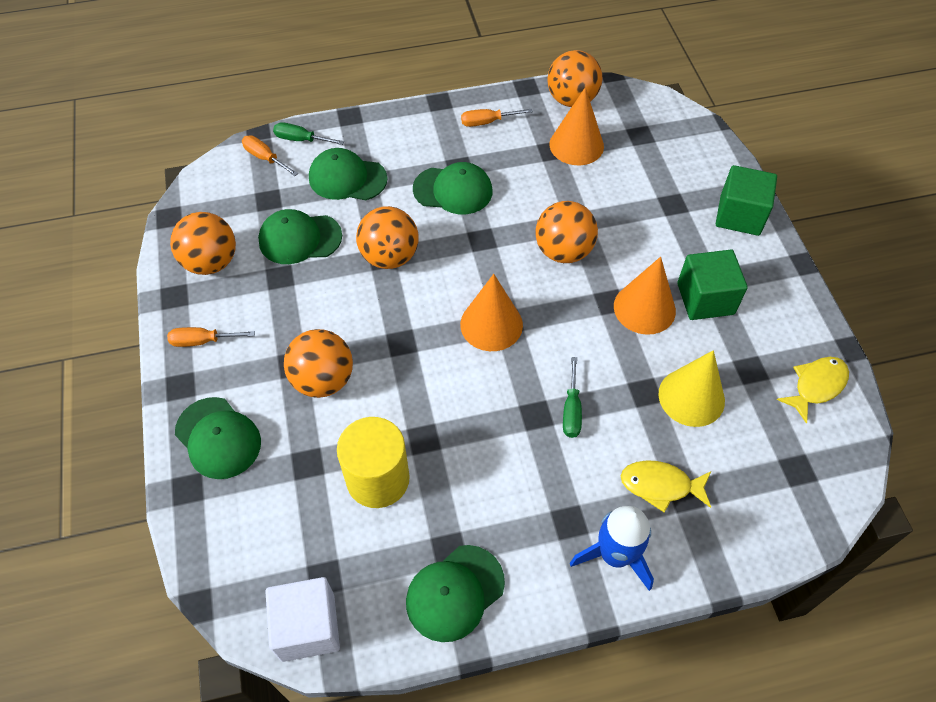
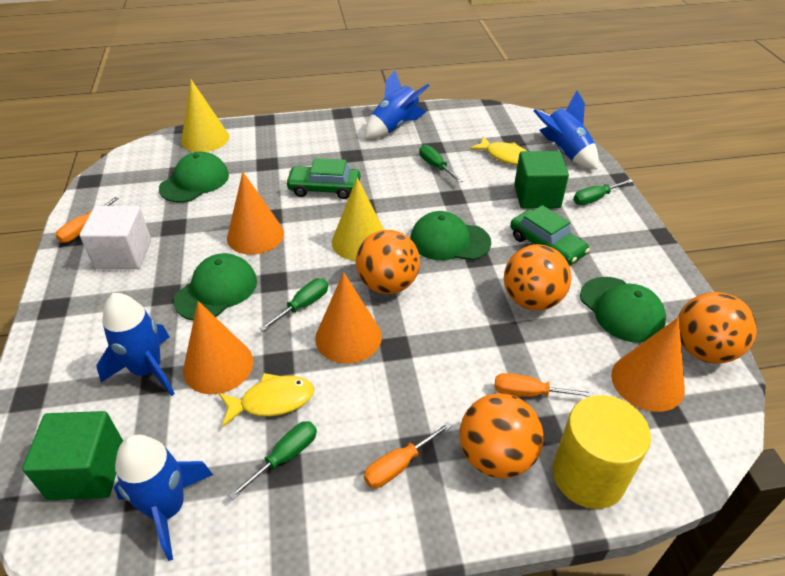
blue rocket: [570,506,654,591] = 1 -> [97,293,175,396] [114,434,213,561] [365,70,430,139] [534,91,599,169] = 4
green cap: [175,397,261,479] [258,209,342,264] [309,148,388,200] [406,545,505,642] [413,162,492,214] = 5 -> [159,152,229,203] [174,253,257,321] [410,211,491,260] [580,277,666,343] = 4
green car: none = 0 -> [285,158,361,199] [510,205,590,266] = 2
green screwdriver: [273,122,344,145] [563,357,582,438] = 2 -> [228,421,317,500] [259,278,328,331] [419,145,463,183] [573,179,633,205] = 4
orange ball: [170,212,236,275] [284,329,353,398] [356,206,418,269] [536,201,598,263] [547,50,602,107] = 5 -> [356,230,420,294] [459,393,543,478] [504,244,572,310] [678,292,757,364] = 4
orange cone: [460,274,523,351] [550,87,604,165] [614,257,676,335] = 3 -> [183,301,253,394] [227,172,284,255] [315,272,382,364] [611,317,685,412] = 4
yellow cone: [659,350,725,427] = 1 -> [181,80,229,152] [332,178,384,261] = 2

